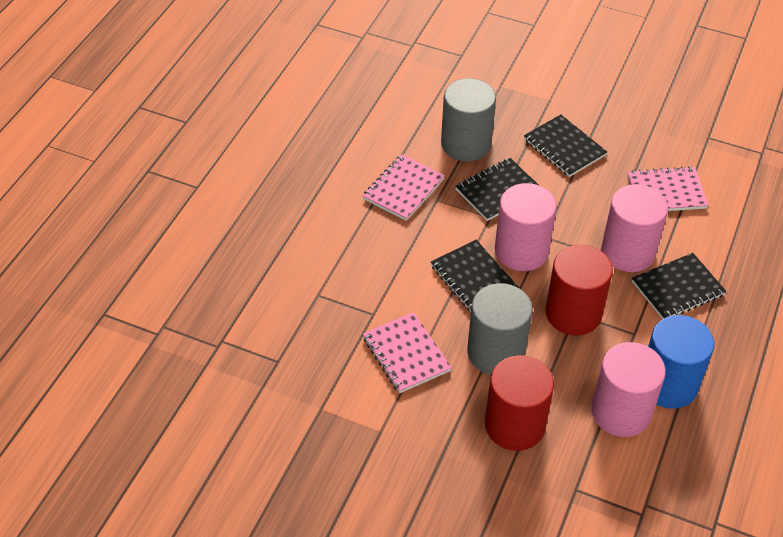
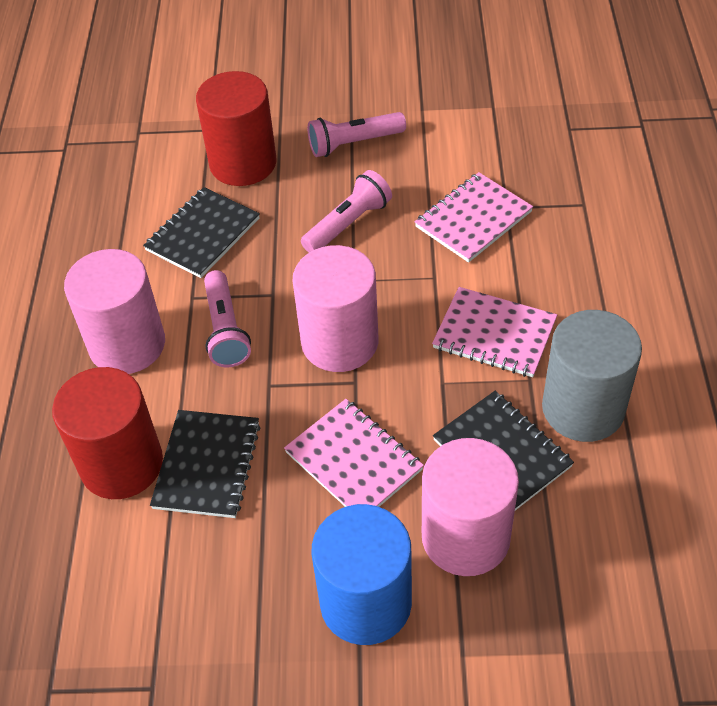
black notebook: [431,240,519,312] [455,158,540,221] [524,115,607,177] [632,253,726,319] = 4 -> [143,187,260,278] [150,410,261,518] [433,391,574,510] = 3
grey cylinder: [441,78,496,161] [467,283,533,375] = 2 -> [542,310,642,442] = 1
pink flashlight: none = 0 -> [204,270,251,367] [301,170,392,253] [308,112,406,157] = 3

